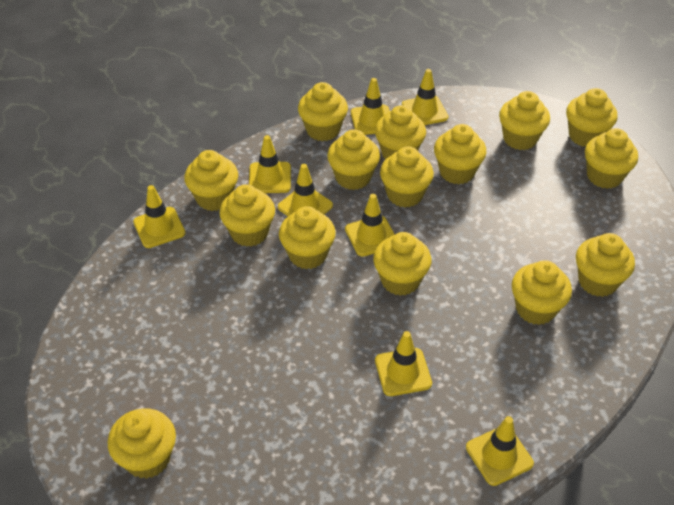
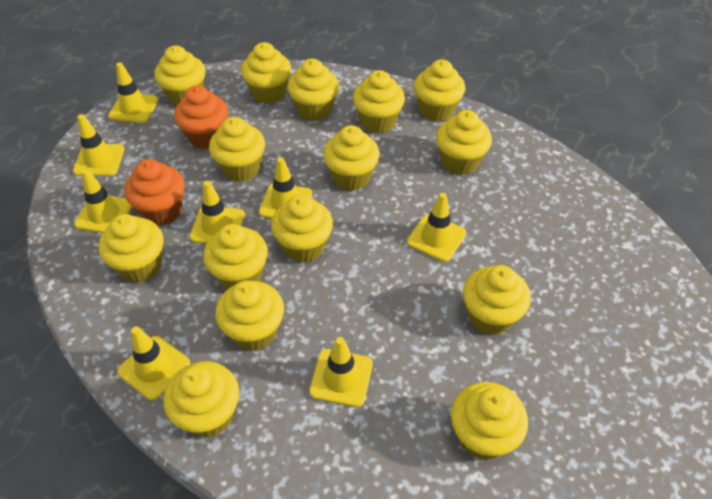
orange cupcake: none = 0 -> [124,159,185,226] [174,85,228,149] = 2

